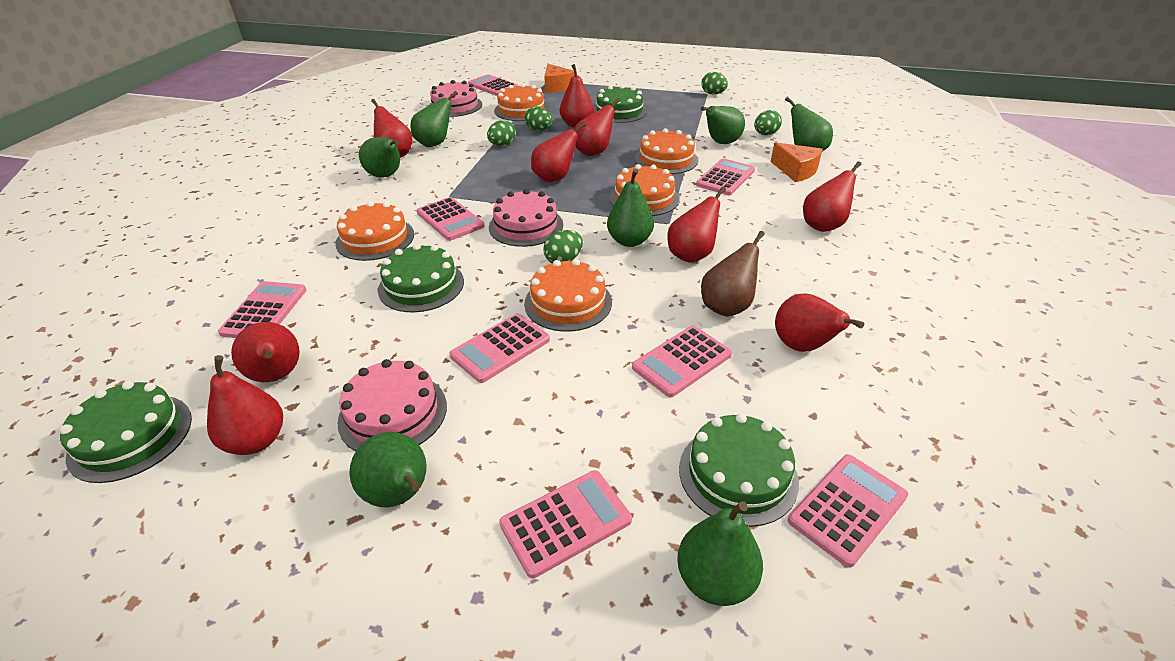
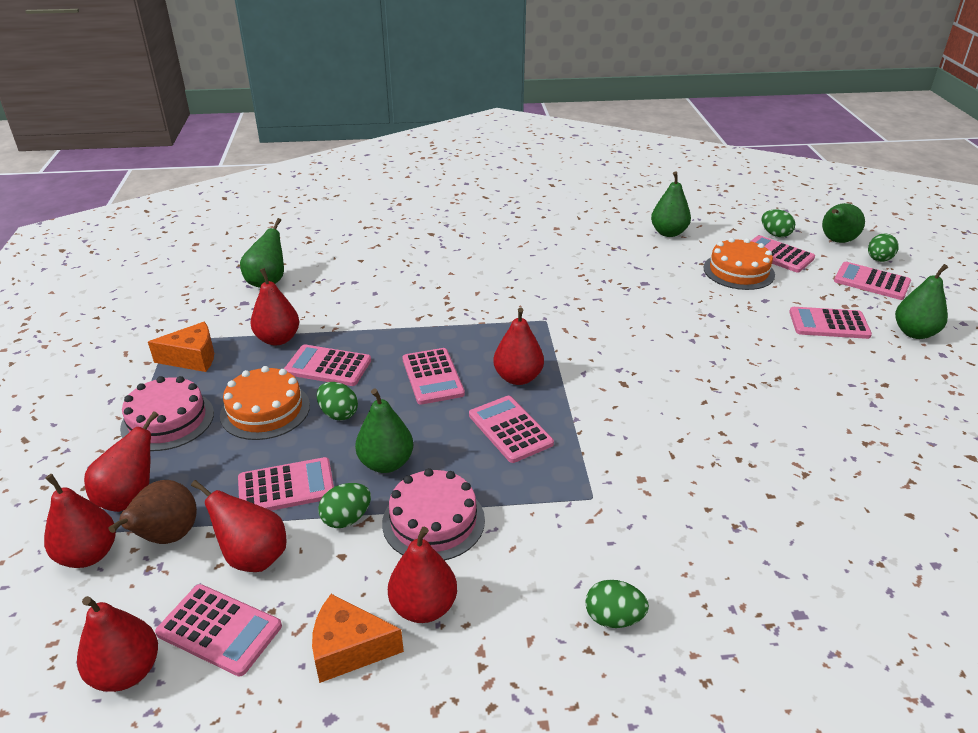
green cake: [59,381,192,483] [378,244,464,312] [594,85,647,123] [679,413,799,527] = 4 -> none = 0
green pear: [349,432,427,507] [359,137,400,178] [410,91,458,147] [607,169,654,247] [677,501,763,606] [701,106,745,144] [785,97,833,151] = 7 -> [240,218,284,288] [355,388,413,473] [651,171,691,237] [822,203,865,243] [895,264,948,339] = 5
orange cake: [335,201,414,261] [494,84,549,121] [524,259,612,332] [610,164,680,216] [635,128,698,174] = 5 -> [220,366,310,440] [703,238,775,290] = 2
pink cake: [338,359,447,451] [429,80,482,117] [489,189,563,247] = 3 -> [120,376,214,451] [382,468,485,561] = 2
red pear: [207,355,283,455] [231,322,300,382] [371,99,412,158] [531,122,586,182] [560,64,594,128] [574,98,620,156] [667,186,726,263] [775,293,864,352] [803,161,862,232] = 9 -> [44,474,116,568] [77,596,158,692] [84,411,159,512] [191,480,286,572] [250,268,299,345] [388,527,457,623] [493,307,544,385] = 7

